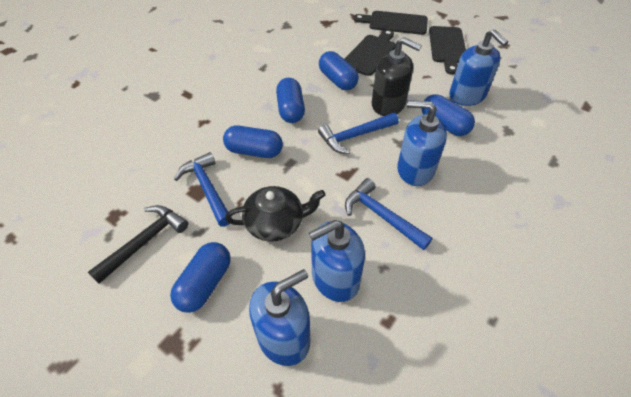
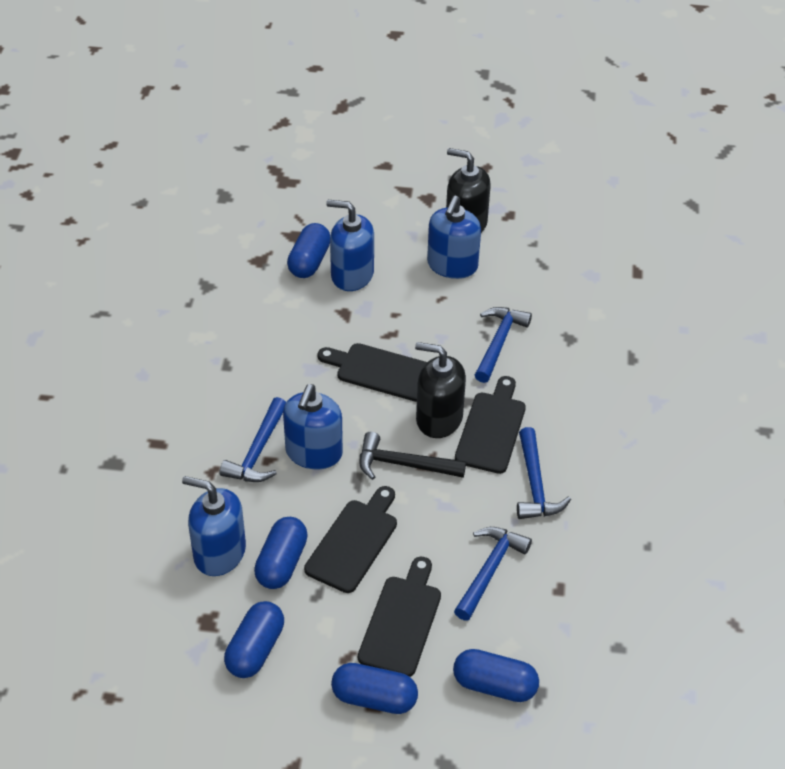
black cutting board: [344,29,396,76] [354,11,428,35] [429,26,466,75] = 3 -> [304,486,397,593] [317,343,427,402] [358,556,441,677] [455,376,526,474] = 4
black soap dispenser: [372,37,422,116] = 1 -> [415,342,466,438] [446,148,491,233] = 2
black teapot: [225,186,325,242] = 1 -> none = 0
blue hammer: [174,152,232,227] [318,113,399,154] [345,178,433,250] = 3 -> [220,397,286,482] [454,527,532,621] [475,307,532,383] [517,427,571,519] = 4

